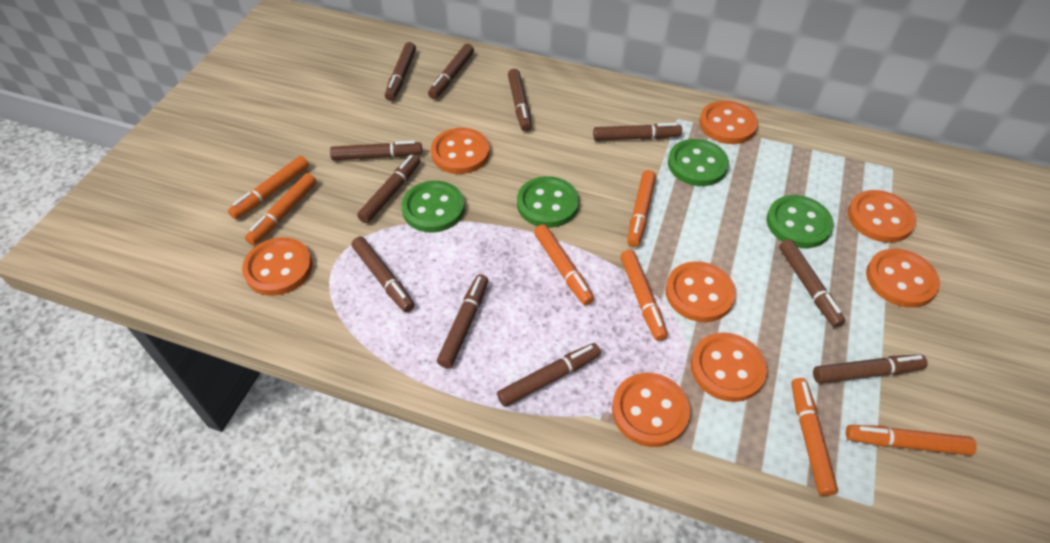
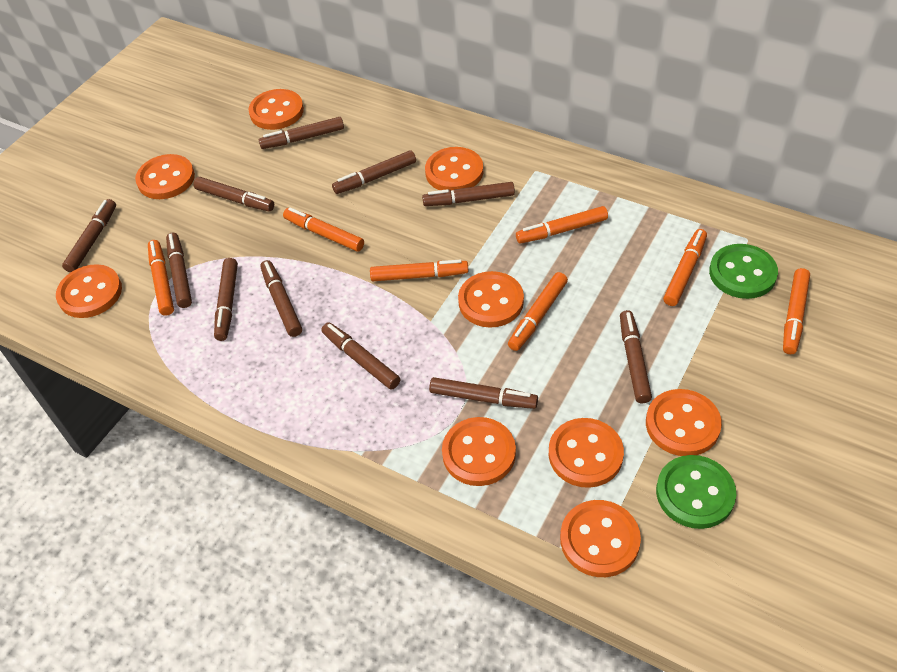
green button: [401,181,465,233] [517,176,579,228] [668,139,729,186] [767,195,834,248] = 4 -> [656,455,736,529] [709,244,778,299] = 2
orange button: [242,237,312,296] [431,128,490,174] [612,373,690,447] [665,261,736,322] [691,333,767,402] [699,101,758,144] [848,190,916,243] [866,249,940,308] = 8 -> [56,264,122,318] [135,154,195,199] [248,89,304,130] [425,147,483,190] [442,417,516,486] [458,271,524,328] [549,418,624,488] [560,500,641,577] [646,389,722,456] = 9

